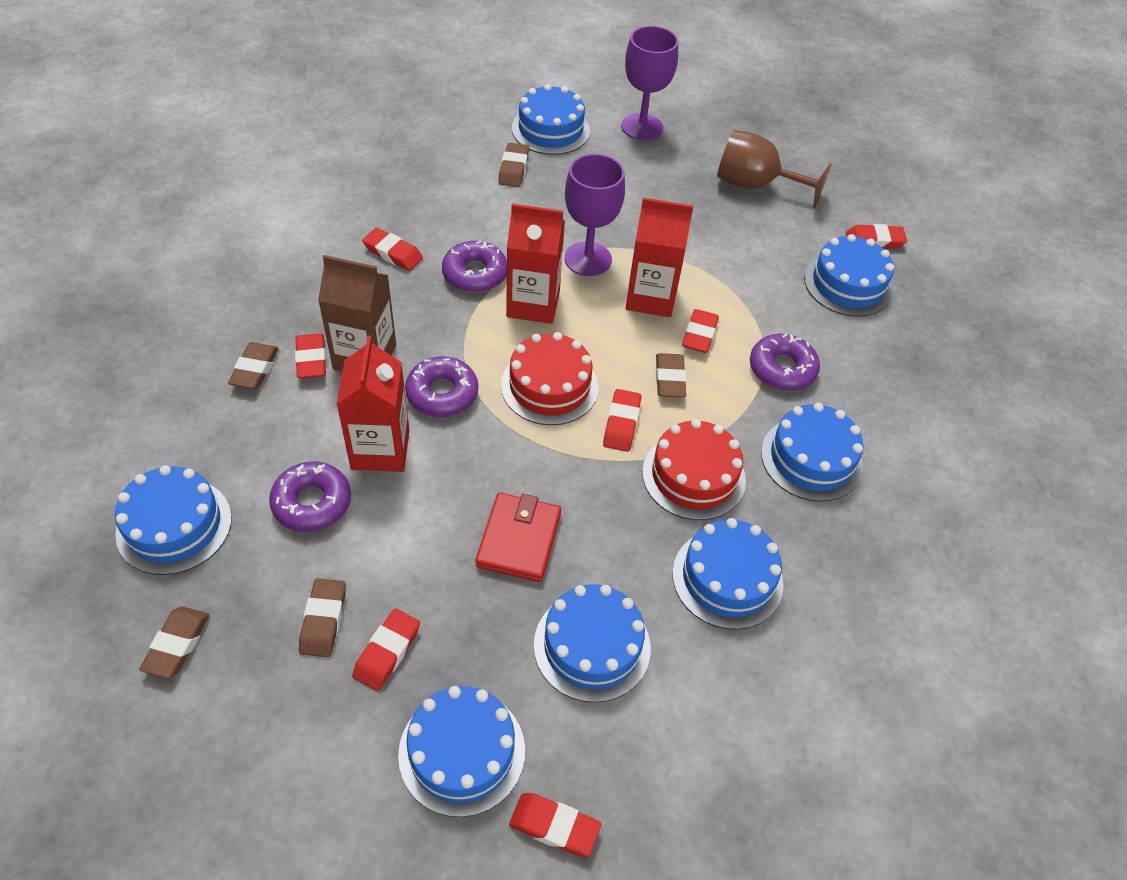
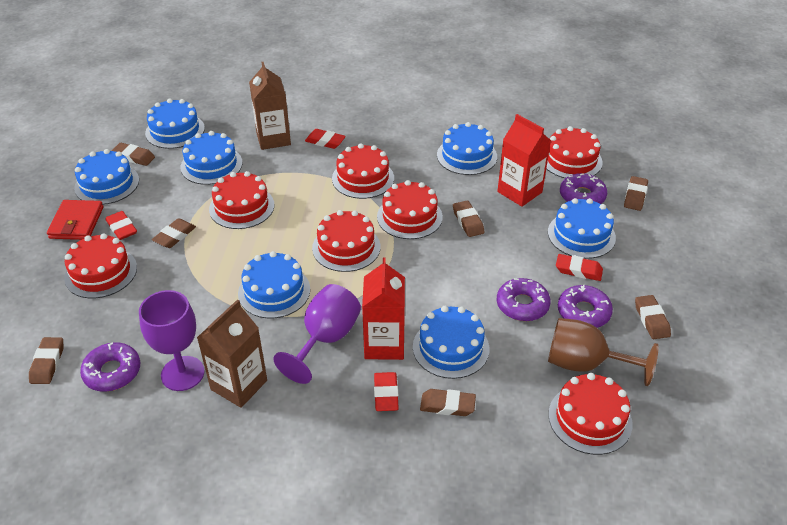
brown carton: [318,255,396,372] = 1 -> [197,299,267,408] [249,62,291,150] = 2
brown eraser: [139,607,209,679] [228,342,279,389] [299,578,346,657] [498,143,529,187] [656,353,687,398] = 5 -> [29,337,64,384] [112,143,155,166] [152,218,196,248] [420,389,476,416] [453,200,485,237] [624,176,648,211] [635,295,671,339] = 7
red cake: [501,332,599,425] [642,419,746,520] = 2 -> [64,233,137,298] [209,171,274,229] [312,210,380,272] [332,144,394,199] [377,180,443,239] [546,126,603,178] [548,373,632,455] = 7
red carton: [336,336,409,472] [506,204,565,324] [626,198,693,317] = 3 -> [362,258,405,360] [497,114,551,207] = 2
red eraser: [295,333,326,378] [352,608,420,691] [362,228,423,271] [509,793,601,857] [603,389,641,452] [682,309,719,353] [846,224,907,249] = 7 -> [105,211,137,240] [305,129,346,149] [374,372,399,411] [556,254,603,281] = 4

